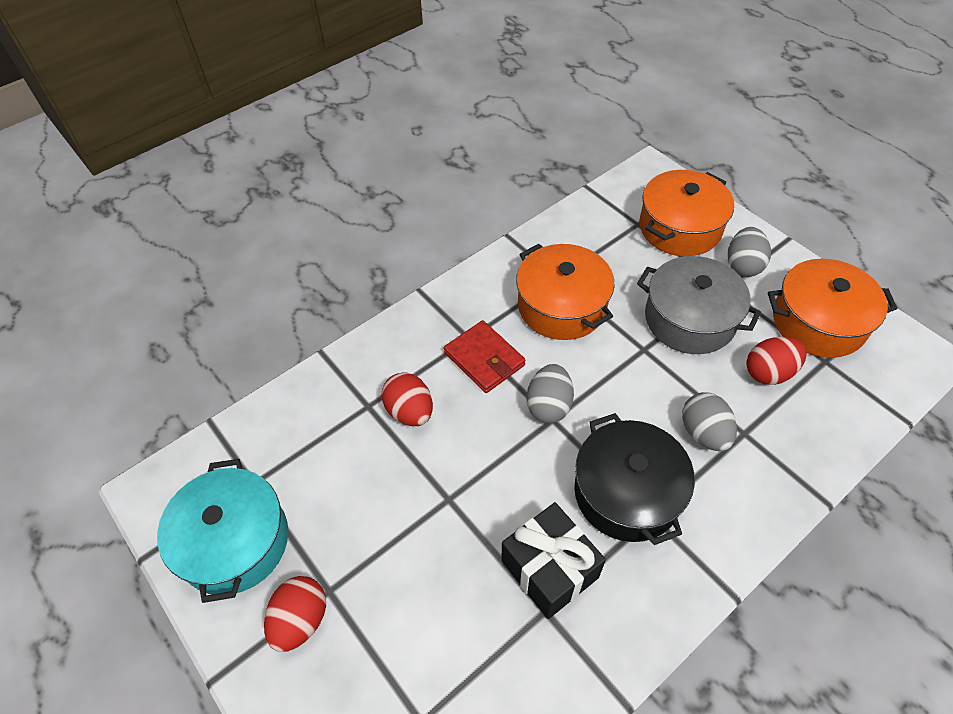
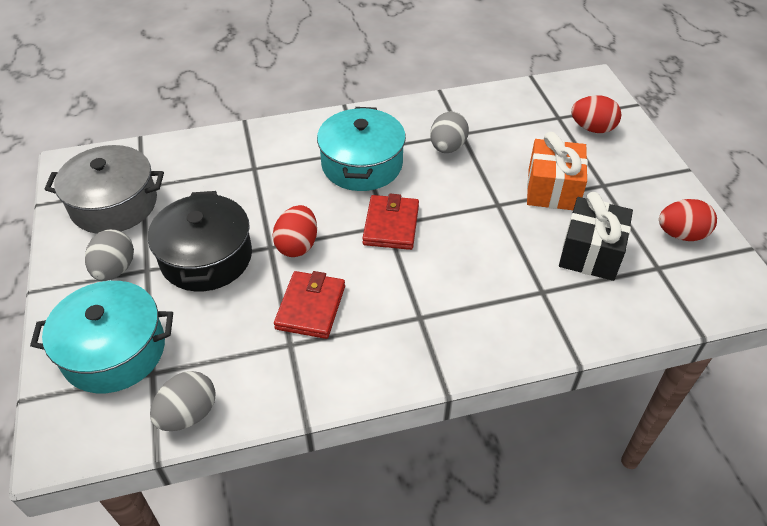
orange gift: none = 0 -> [527,132,588,210] = 1
orange pot: [516,244,615,340] [639,170,734,256] [768,258,897,358] = 3 -> none = 0
red wallet: [444,320,526,393] = 1 -> [274,271,345,339] [362,194,419,250] = 2
turquoise pot: [157,459,288,603] = 1 -> [30,281,173,393] [317,107,406,191] = 2

